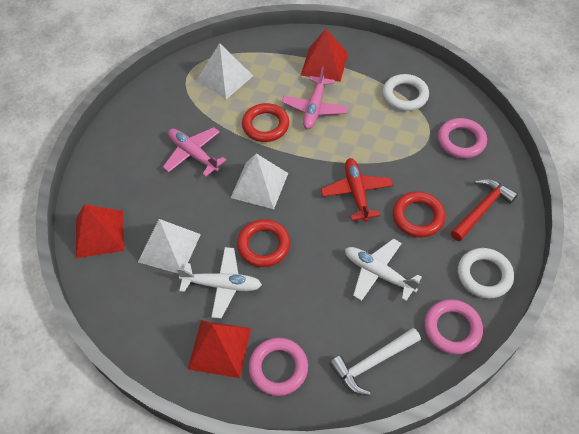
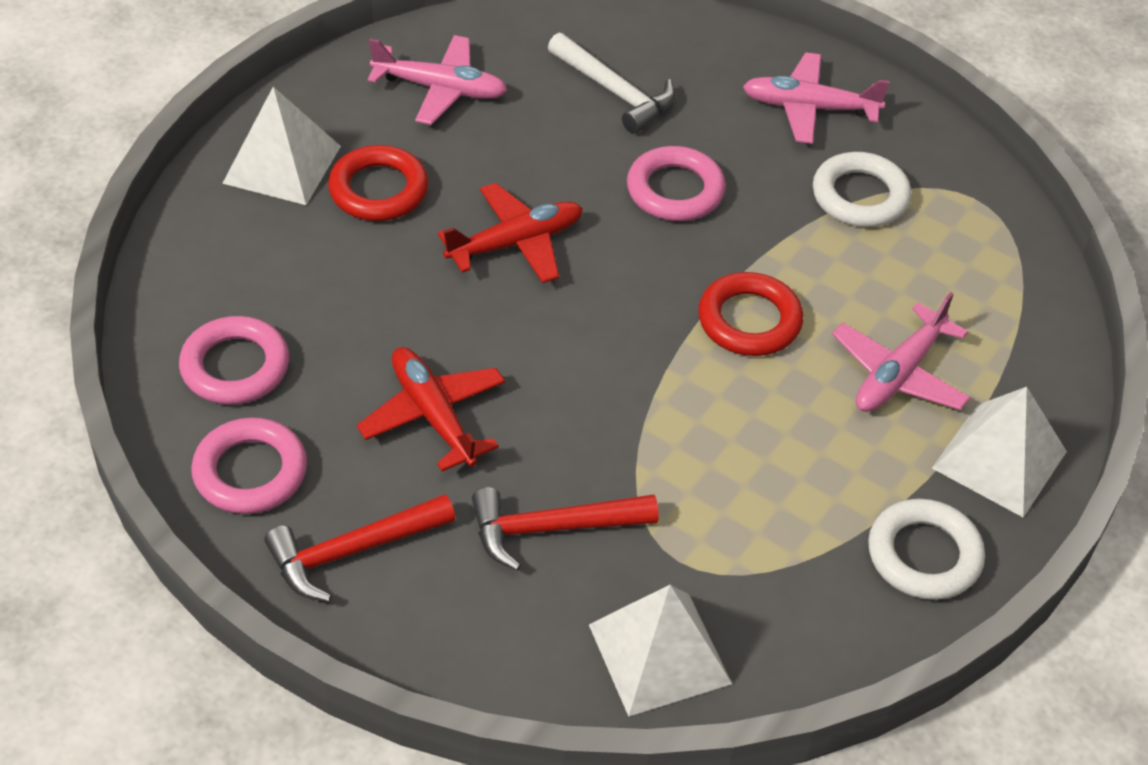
pink plane: [163,127,226,177] [282,66,348,129] = 2 -> [367,35,507,125] [743,52,890,144] [832,292,971,412] = 3
red hammer: [451,179,518,241] = 1 -> [264,494,455,602] [472,487,659,571] = 2
red plane: [321,158,393,222] = 1 -> [357,347,505,471] [438,183,583,283] = 2
red pyramid: [76,204,124,258] [188,320,251,378] [301,29,348,82] = 3 -> none = 0
red ring: [237,219,290,267] [242,103,289,142] [393,191,445,238] = 3 -> [328,145,429,221] [698,272,803,356] = 2
white plane: [176,247,262,319] [345,239,422,301] = 2 -> none = 0

